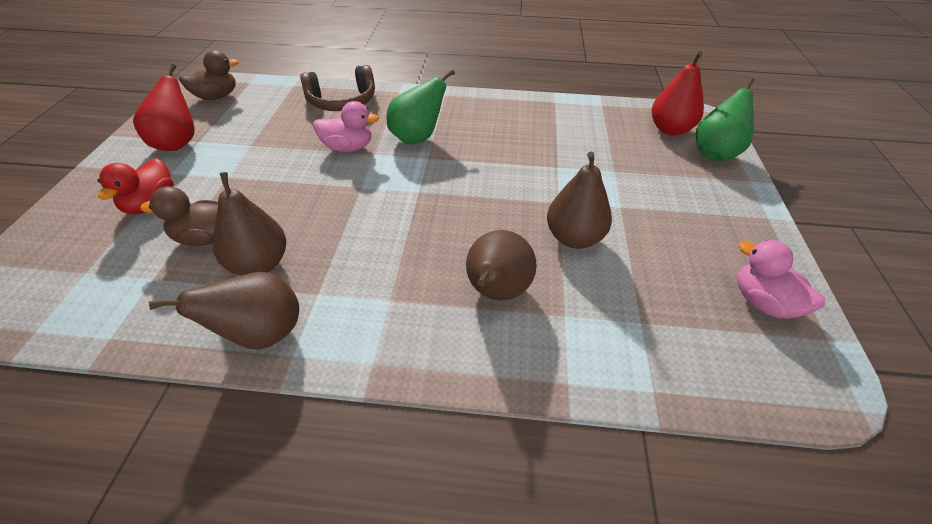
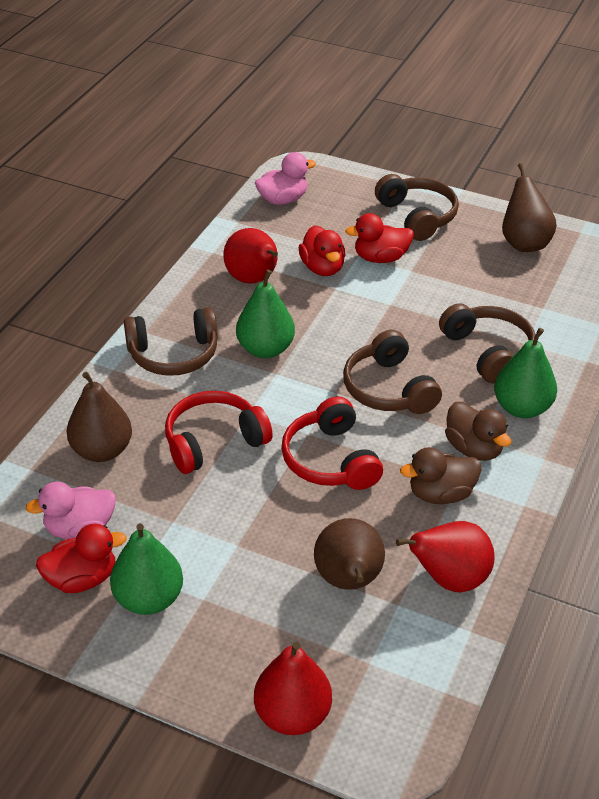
brown headphones: [300,65,375,111] = 1 -> [124,307,218,376] [343,330,442,414] [375,174,459,241] [439,303,535,384] = 4
brown pear: [148,272,299,349] [213,172,286,276] [466,230,537,300] [547,152,612,249] = 4 -> [67,372,132,462] [314,518,385,590] [502,163,557,252] = 3
green pear: [387,69,455,144] [696,78,754,161] = 2 -> [110,523,183,615] [236,270,295,358] [494,328,557,418] = 3
red duck: [98,158,174,214] = 1 -> [36,524,127,593] [299,225,345,276] [345,213,414,263] = 3
red headphones: none = 0 -> [165,391,273,474] [281,396,383,490] = 2
red pear: [133,64,195,151] [651,51,704,136] = 2 -> [223,228,278,284] [254,642,332,735] [396,521,495,593] = 3

